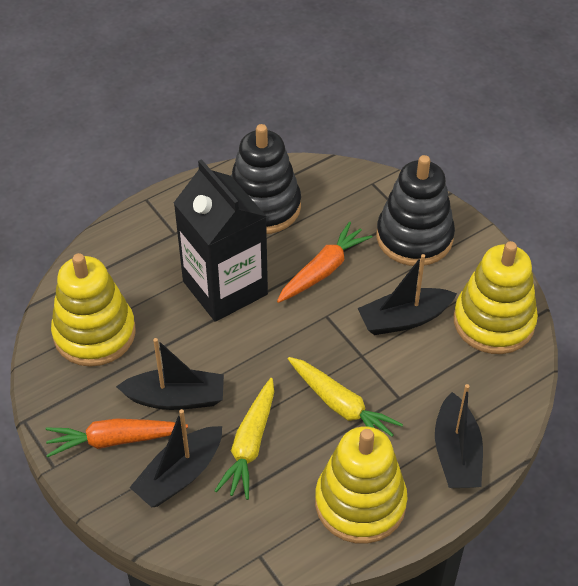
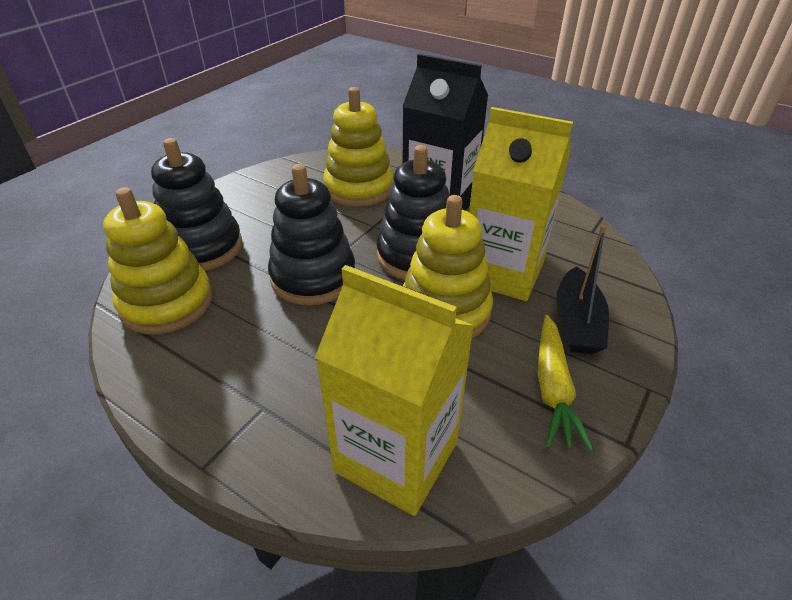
black boat: [116,338,224,410] [129,409,222,508] [358,254,457,335] [435,384,483,488] = 4 -> [556,225,609,354] = 1
black stacking toy: [231,124,301,234] [376,155,455,266] = 2 -> [151,138,243,271] [268,164,355,305] [376,145,450,280] = 3
orange carrot: [46,419,188,458] [277,221,372,303] = 2 -> none = 0
yellow carrot: [214,378,274,500] [288,357,403,437] = 2 -> [538,315,594,451] = 1
yellow carton: none = 0 -> [315,265,474,516] [469,107,573,301] = 2

